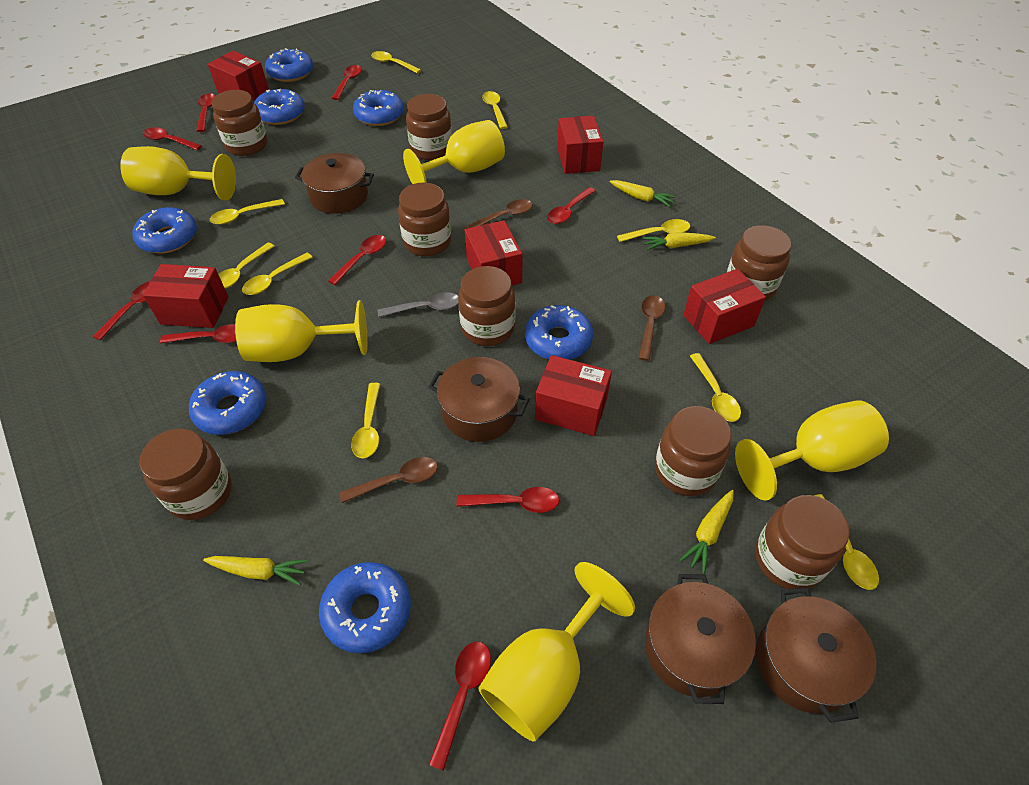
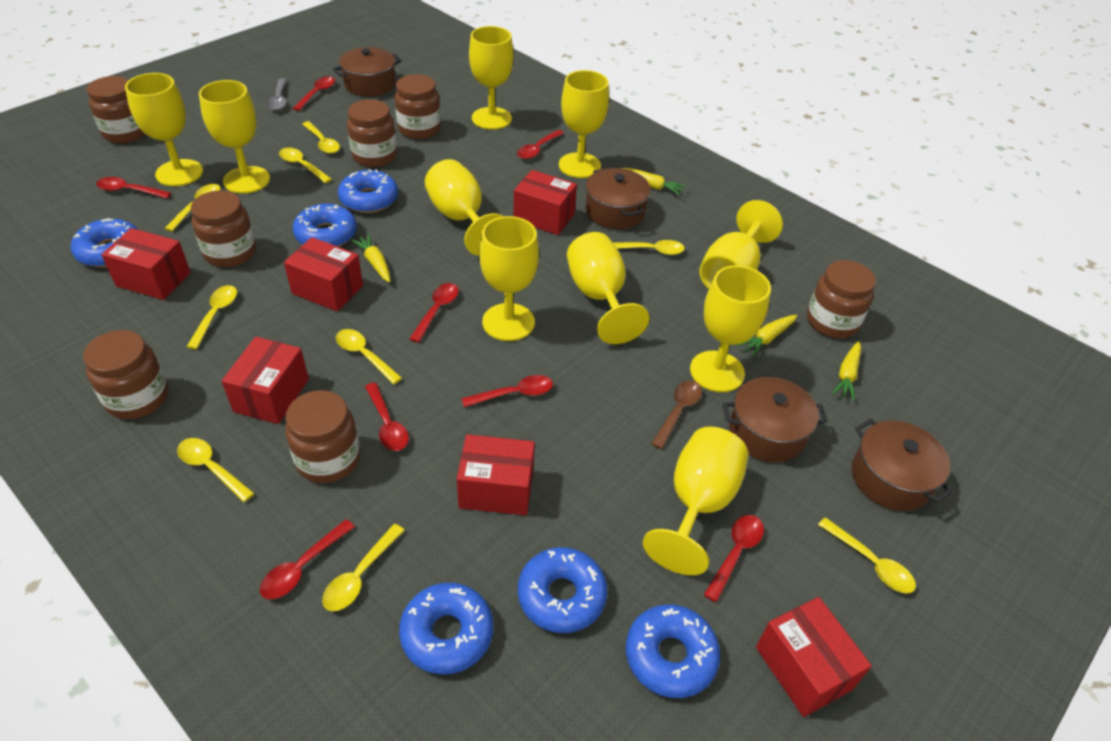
blue donut: [132,207,197,254] [189,371,267,435] [254,89,305,125] [265,48,313,82] [319,562,411,653] [353,90,404,126] [525,305,593,360] = 7 -> [71,218,138,267] [293,204,357,247] [338,169,398,213] [399,583,493,675] [518,547,607,633] [626,604,720,698] = 6
brown jar: [139,429,232,520] [211,90,267,156] [398,183,452,256] [406,94,452,160] [458,266,515,346] [655,406,731,496] [727,225,791,301] [755,495,850,589] = 8 -> [83,330,169,419] [87,76,145,144] [191,191,256,267] [285,390,360,483] [347,99,397,167] [395,74,441,139] [807,260,876,338] = 7
brown spoon: [339,457,438,503] [466,199,532,229] [639,295,665,361] = 3 -> [651,380,702,449] = 1
red spoon: [93,281,150,341] [143,127,202,150] [160,324,236,343] [197,93,215,132] [328,235,386,285] [332,65,362,100] [429,642,491,771] [457,487,559,513] [547,187,595,224] = 9 -> [96,177,171,199] [260,519,355,599] [292,76,335,111] [365,383,409,451] [410,283,459,343] [461,375,553,407] [517,130,564,159] [704,515,764,602] = 8
yellow goblet: [120,146,236,201] [235,300,368,362] [403,120,505,184] [478,562,635,742] [735,400,889,501] = 5 -> [125,73,203,186] [199,80,270,194] [425,159,504,256] [469,26,513,130] [480,216,539,341] [559,70,609,178] [567,232,650,344] [643,427,748,575] [690,265,771,392] [699,200,783,289] = 10

